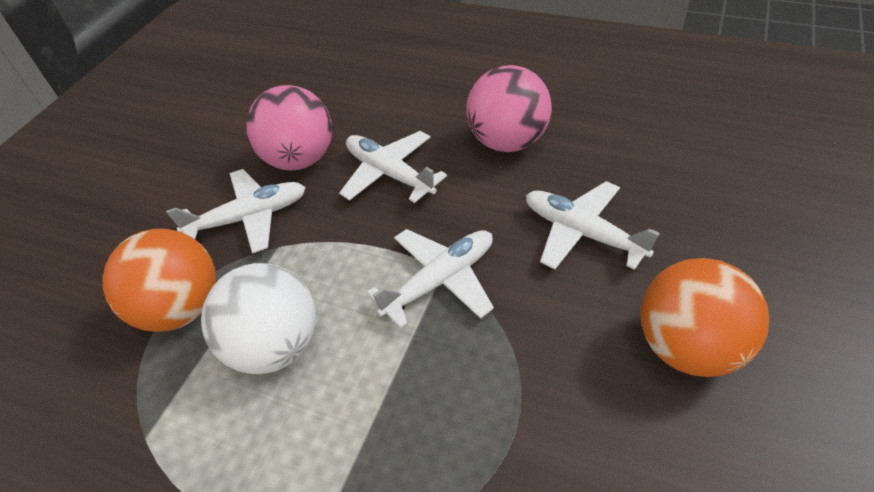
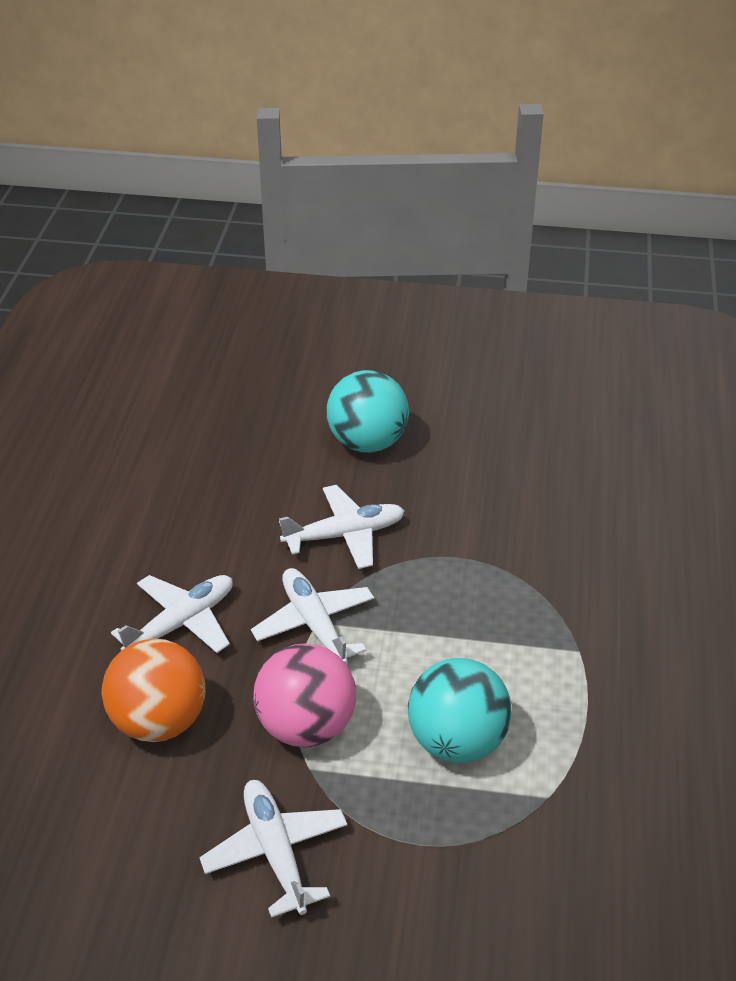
orange ball: [102,229,216,332] [640,258,769,377] = 2 -> [102,639,206,742] = 1
pink ball: [246,85,332,171] [466,65,552,152] = 2 -> [253,643,356,747] = 1
turquoise ball: none = 0 -> [327,370,409,453] [408,658,512,763] = 2
white ball: [201,263,316,374] = 1 -> none = 0

